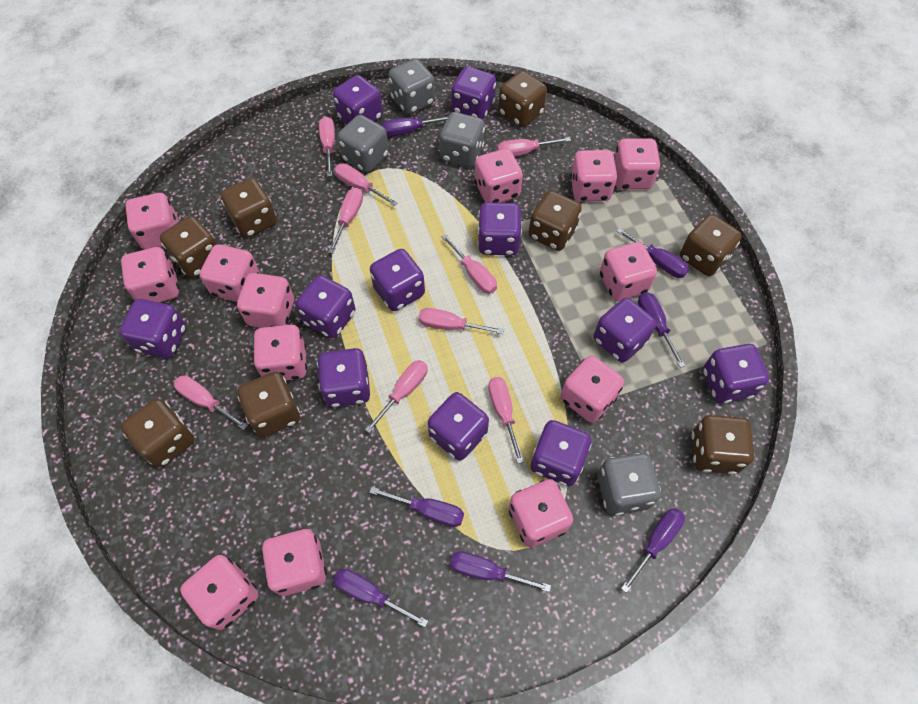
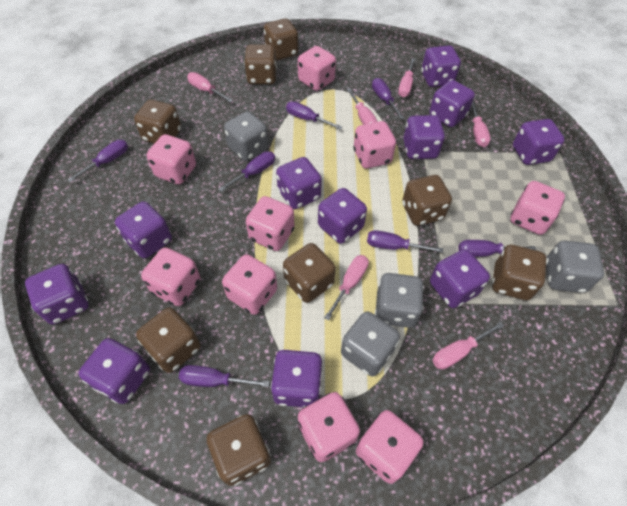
pink dice: [121,247,179,303] [125,193,178,250] [180,555,258,630] [200,244,260,302] [237,273,294,328] [253,325,307,381] [262,529,327,596] [474,148,523,203] [509,479,573,547] [561,356,624,423] [570,150,618,202] [600,242,657,301] [614,138,661,190] = 13 -> [141,247,201,306] [146,134,196,184] [222,254,277,315] [246,196,294,251] [298,46,336,91] [298,392,360,462] [353,121,396,169] [356,410,424,484] [510,181,565,235] = 9
pink screwdriver: [174,375,248,430] [319,116,335,177] [328,188,363,254] [334,163,398,206] [365,360,428,433] [419,308,504,334] [442,234,497,294] [488,377,524,464] [497,137,571,157] = 9 -> [187,72,233,102] [324,255,369,321] [347,88,377,125] [398,58,415,97] [432,322,504,370] [471,101,491,147] = 6

